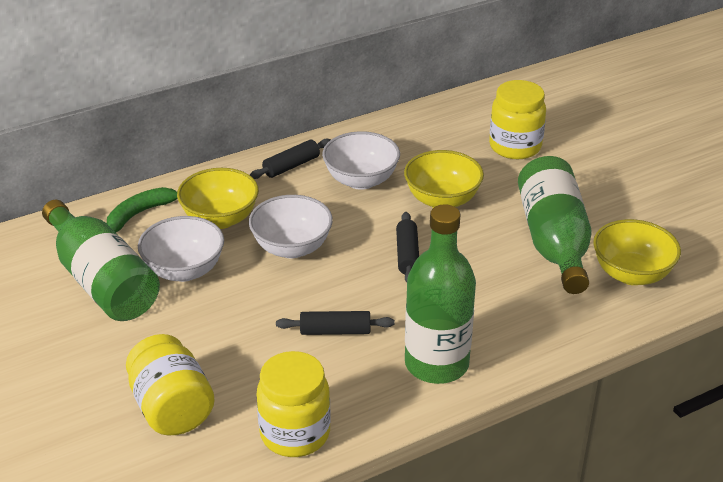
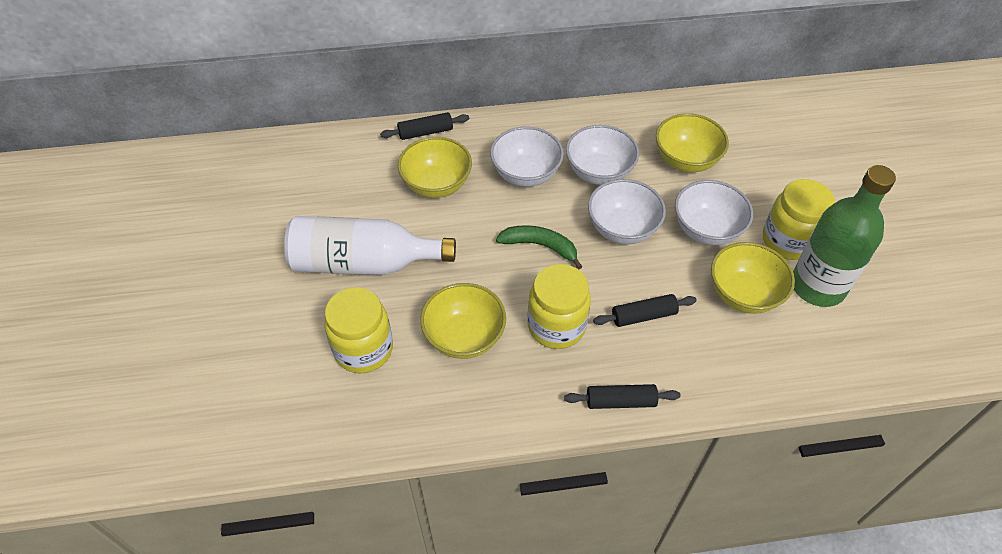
green bottle: [42,200,160,321] [405,204,476,384] [518,156,592,294] = 3 -> [793,165,896,307] = 1
white bottle: none = 0 -> [284,216,456,275] = 1
white bowl: [138,216,224,282] [249,195,333,258] [322,131,400,190] = 3 -> [490,127,564,187] [566,125,639,185] [588,179,666,244] [675,180,753,245] = 4
yellow bowl: [177,168,259,229] [404,150,484,208] [593,219,681,285] = 3 -> [398,137,472,198] [420,283,506,359] [656,113,729,172] [711,242,795,314] = 4

